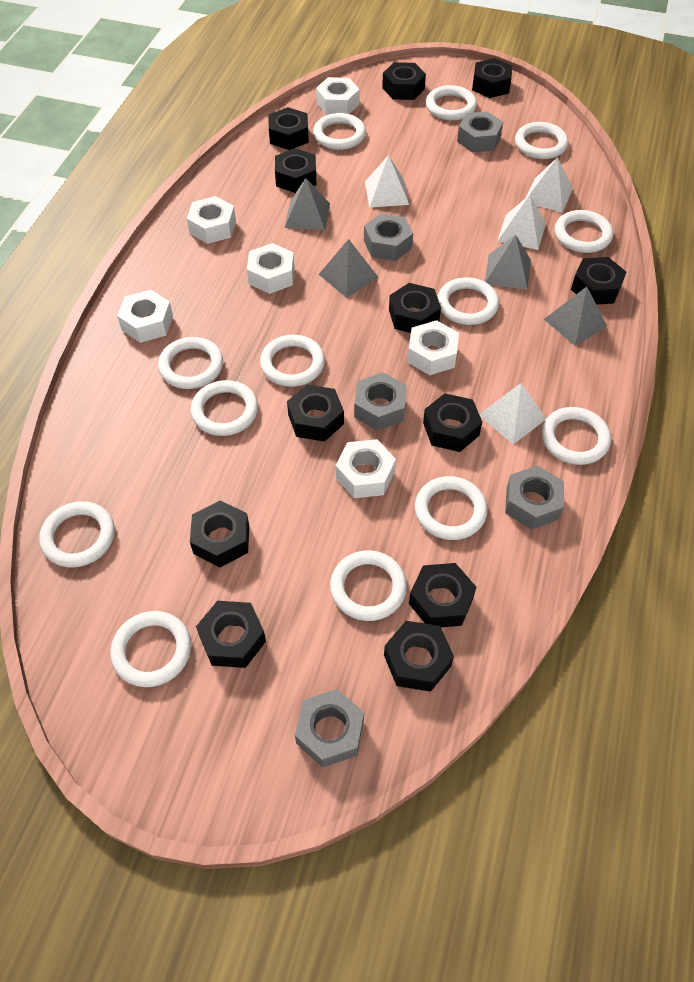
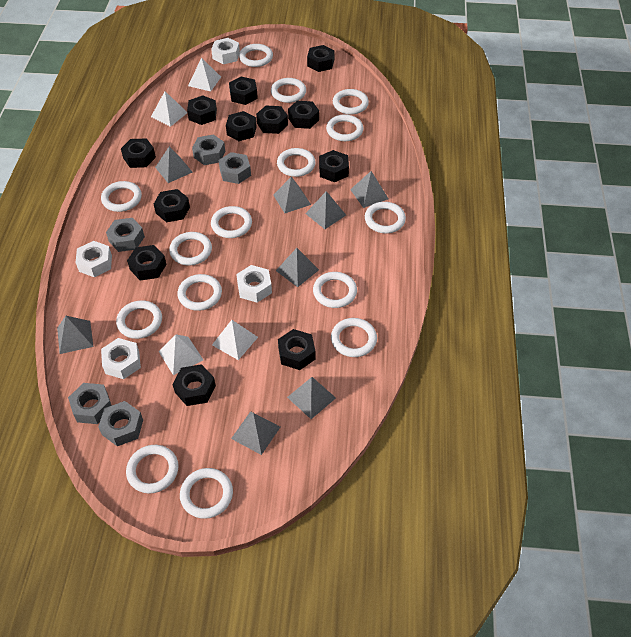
grey pyramid: [285,178,330,231] [318,239,379,298] [485,235,531,290] [544,287,607,346] = 4 -> [57,316,93,354] [155,146,193,183] [231,411,280,455] [273,177,311,213] [276,248,319,287] [287,377,336,419] [305,191,346,229] [350,171,388,208] = 8
white nut: [117,290,173,343] [187,196,236,244] [247,243,294,294] [316,77,360,115] [336,439,396,498] [408,320,459,375] = 6 -> [75,241,112,278] [101,338,141,379] [211,38,240,64] [236,265,272,303] = 4
white ring: [39,501,115,568] [110,611,191,687] [158,337,223,389] [191,380,258,436] [260,335,325,387] [313,113,366,150] [330,550,407,621] [415,476,488,540] [426,85,477,121] [438,277,499,325] [515,122,568,159] [541,407,611,465] [555,210,613,253] = 13 -> [101,181,142,212] [116,300,162,339] [126,445,178,494] [169,232,212,266] [177,274,222,311] [180,468,233,519] [211,206,252,238] [239,44,273,67] [271,78,306,103] [277,148,316,177] [313,272,357,308] [326,114,363,141] [331,318,377,357] [333,89,369,115] [365,202,406,233] = 15

